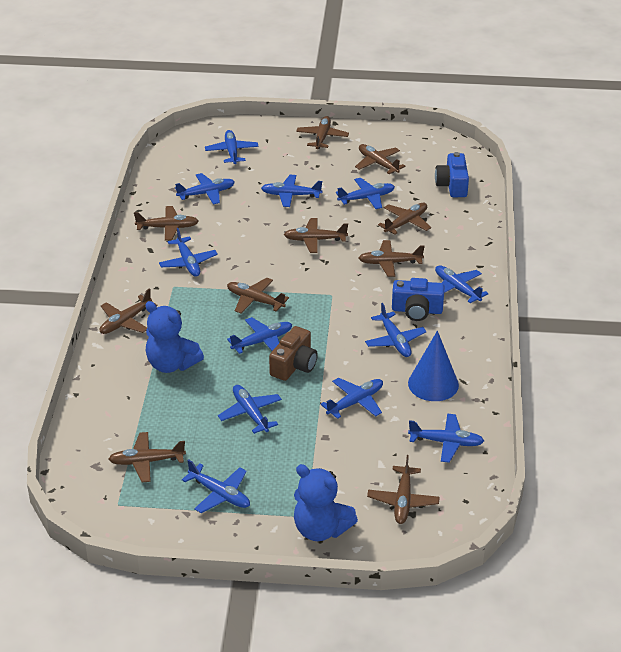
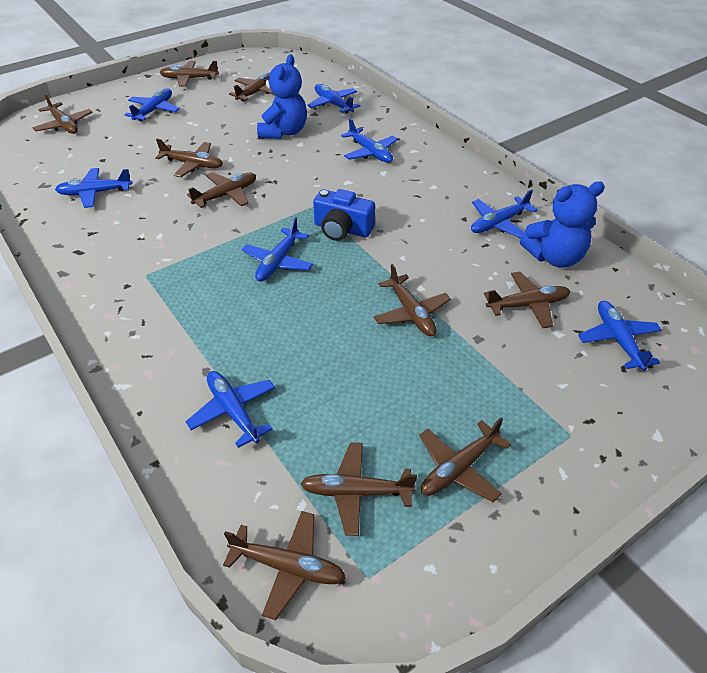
blue camera: [392,278,444,321] [435,152,469,197] = 2 -> [313,189,375,241] = 1
blue cone: [408,331,459,401] = 1 -> none = 0
blue plane: [159,228,218,277] [175,173,235,205] [182,459,250,513] [205,130,259,164] [218,385,282,434] [227,317,292,354] [261,175,322,207] [320,377,383,419] [336,178,395,209] [365,303,426,357] [408,414,484,463] [435,265,489,303] = 12 -> [55,168,133,208] [124,89,180,121] [186,371,275,448] [242,217,313,282] [307,84,361,114] [341,119,398,163] [471,189,537,238] [578,301,662,371] = 8
brown camera: [269,326,318,381] = 1 -> none = 0

